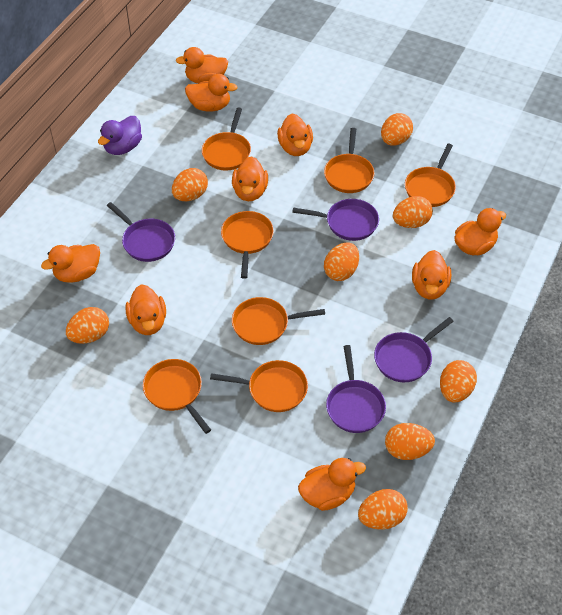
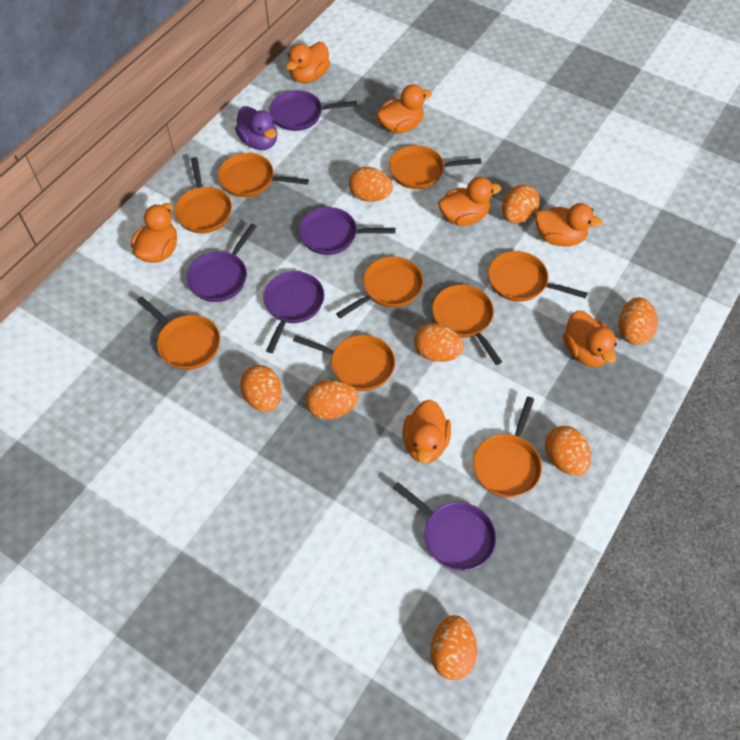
orange duck: [41,244,100,283] [125,284,166,335] [176,47,228,84] [185,74,238,112] [232,156,268,201] [277,113,313,156] [298,458,366,511] [412,250,451,300] [454,208,506,256] = 9 -> [131,203,177,263] [286,42,330,83] [376,84,432,133] [403,399,451,464] [438,177,501,226] [535,203,603,247] [563,311,617,367] = 7
orange pan: [143,359,211,434] [202,107,251,170] [210,360,308,412] [221,211,274,279] [232,297,325,345] [324,128,374,193] [405,144,456,207] = 7 -> [137,297,220,370] [175,157,232,233] [218,153,309,197] [293,335,395,391] [336,256,423,318] [389,145,481,189] [432,285,502,365] [473,397,542,498] [488,251,588,302] = 9
purple pan: [107,202,175,262] [292,199,379,241] [326,345,386,433] [374,317,454,382] = 4 -> [187,224,257,302] [263,271,324,353] [269,90,357,131] [299,207,396,255] [393,482,496,571] = 5

